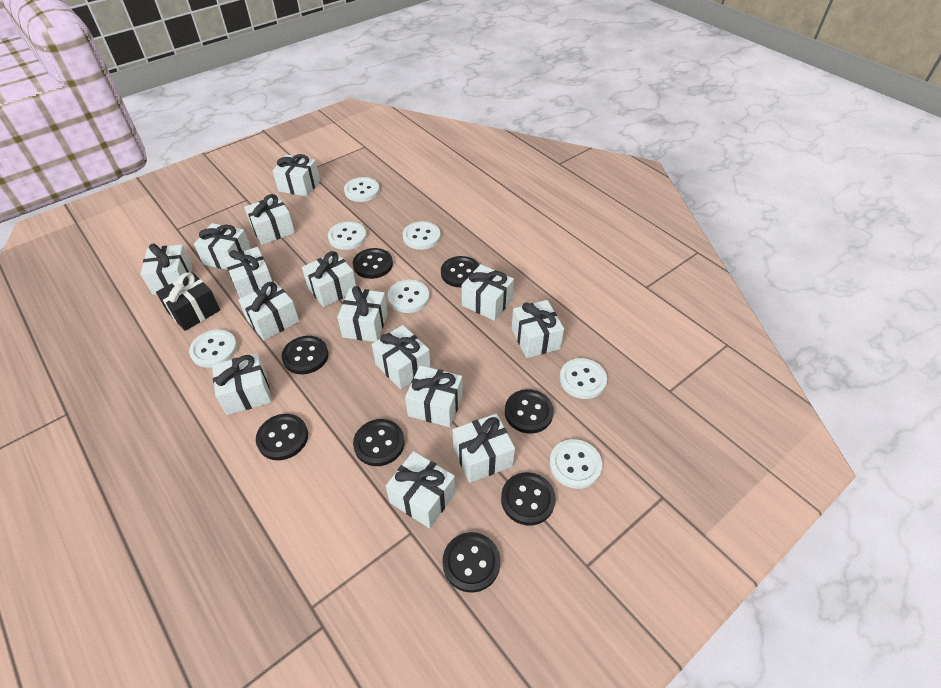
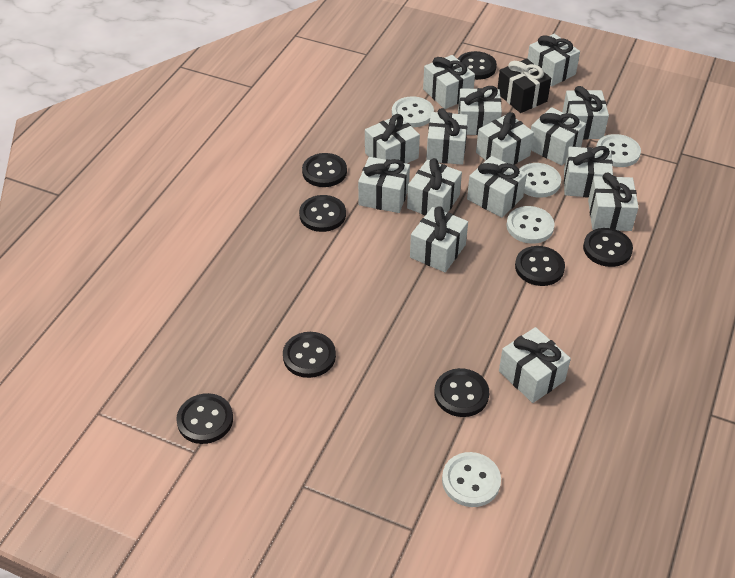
white button: [189,329,237,368] [328,221,367,250] [344,177,380,202] [388,279,429,313] [403,221,441,250] [549,439,602,489] [560,358,607,399] = 7 -> [392,96,434,127] [442,452,501,507] [506,206,555,244] [519,163,561,198] [596,134,641,167] = 5

